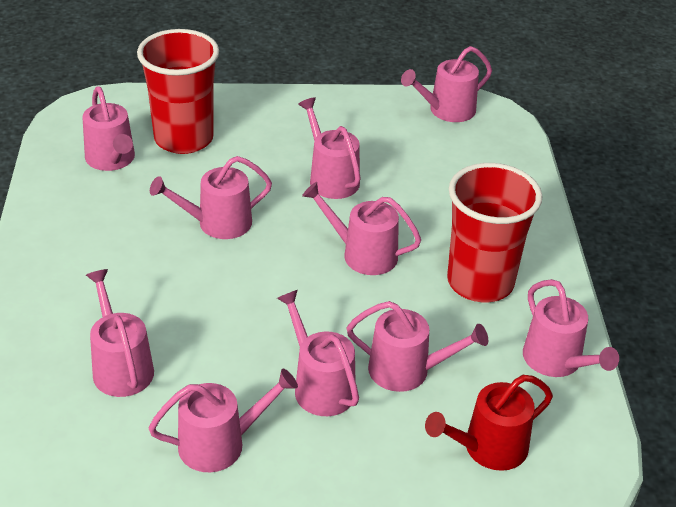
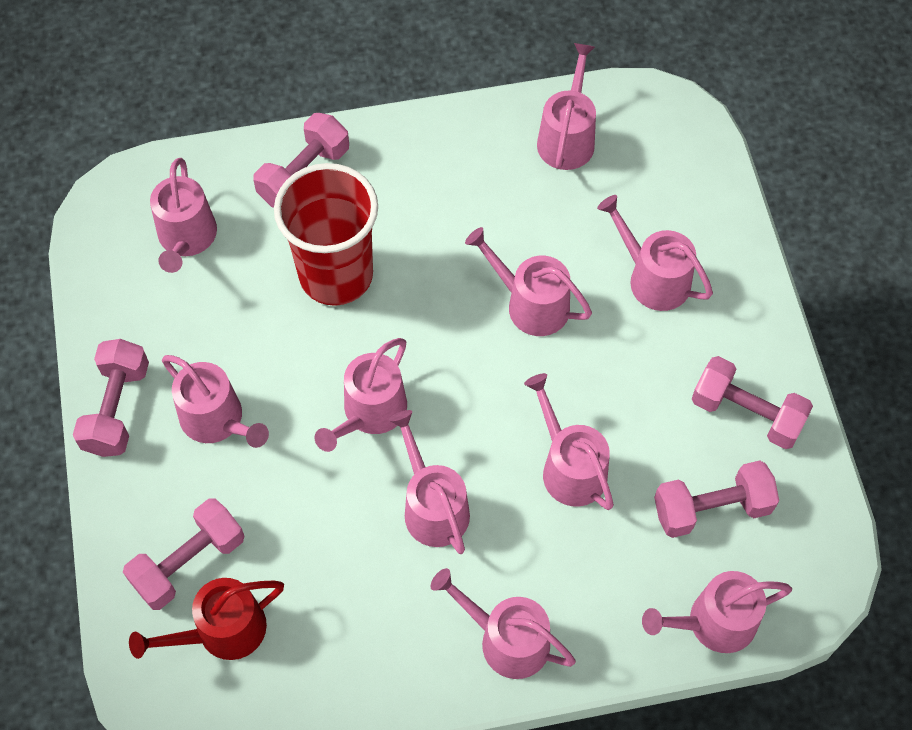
pink dumbbell: none = 0 -> [73,339,149,457] [123,498,244,610] [253,113,349,208] [654,461,779,538] [692,356,813,449] = 5
red cup: [137,29,219,154] [447,163,542,302] = 2 -> [274,163,378,306] = 1

